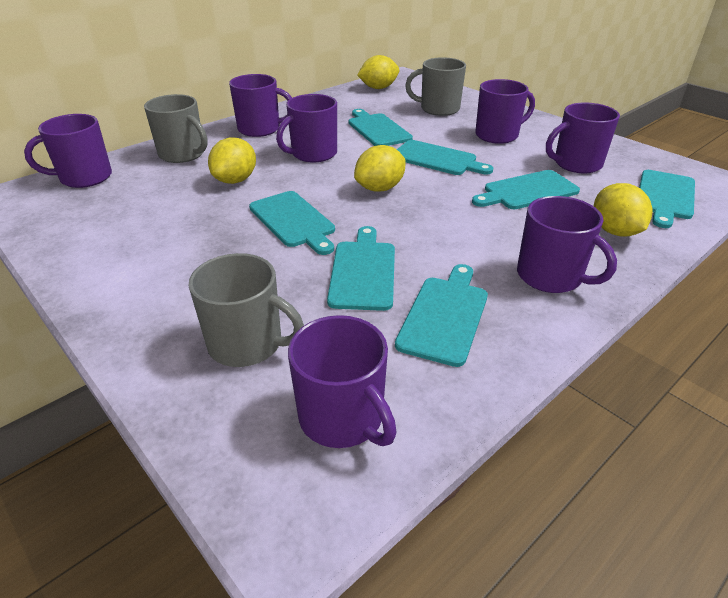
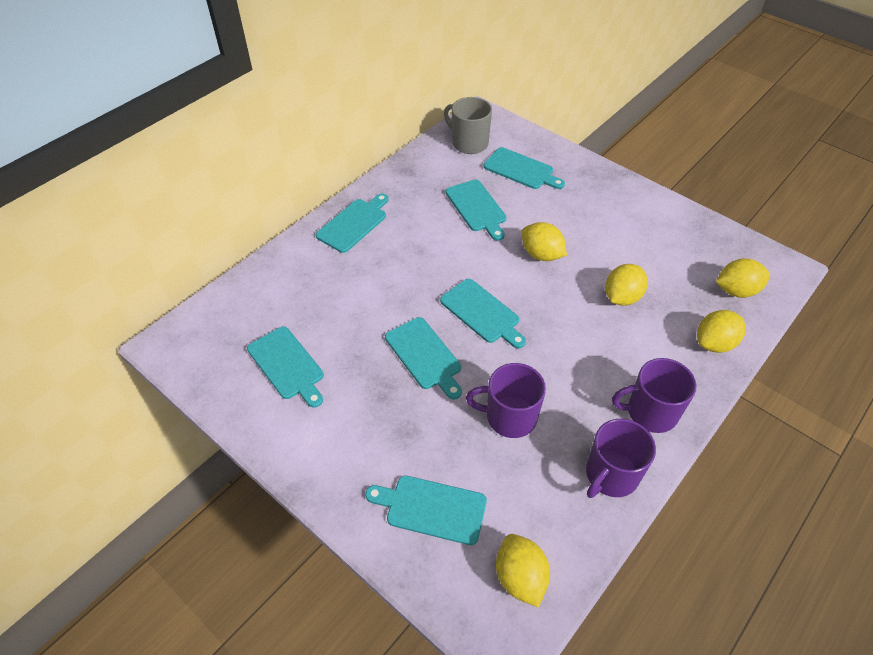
grey mug: [144,94,208,163] [189,253,304,367] [405,57,466,116] = 3 -> [444,97,492,154] = 1
purple mug: [24,114,112,188] [229,74,292,137] [276,94,337,162] [288,315,397,448] [475,79,535,144] [517,196,617,293] [546,103,620,173] = 7 -> [466,363,546,438] [586,419,656,498] [612,358,697,433] = 3
yellow lemon: [208,138,256,184] [354,145,406,192] [357,55,399,89] [594,183,653,237] = 4 -> [496,534,550,608] [522,222,567,261] [605,264,648,306] [697,310,746,353] [716,258,770,298] = 5

